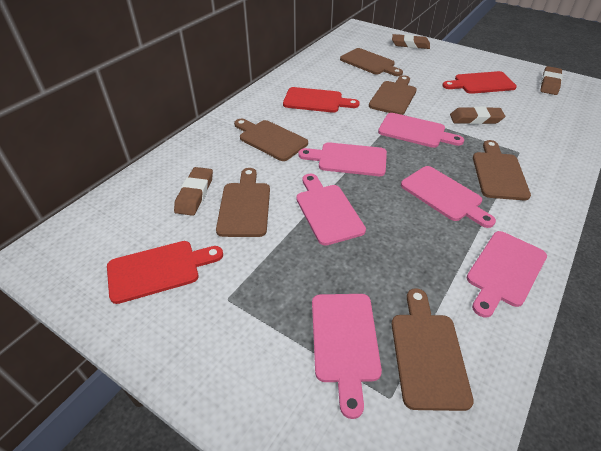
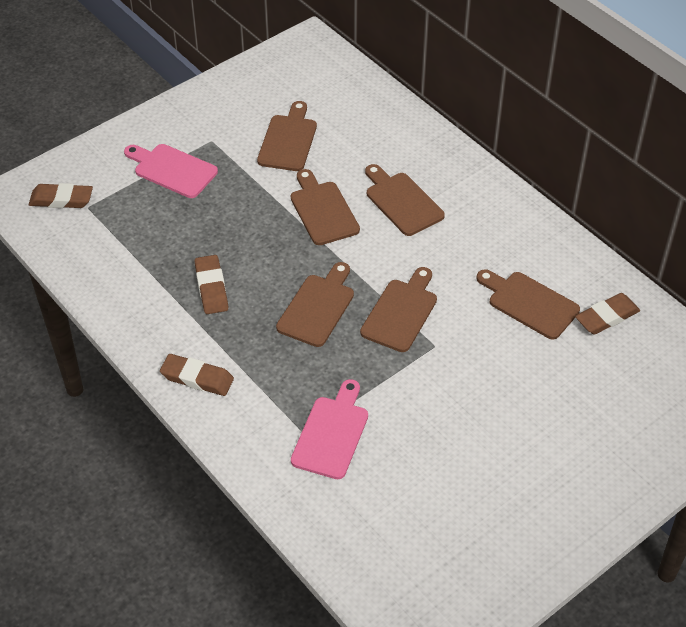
pink cutting board: [296,174,366,246] [299,142,387,176] [312,294,382,419] [378,113,464,148] [401,166,496,228] [466,231,547,318] = 6 -> [124,144,218,198] [291,379,368,479] = 2
red cutting board: [107,241,223,304] [283,87,360,113] [442,71,517,94] = 3 -> none = 0

